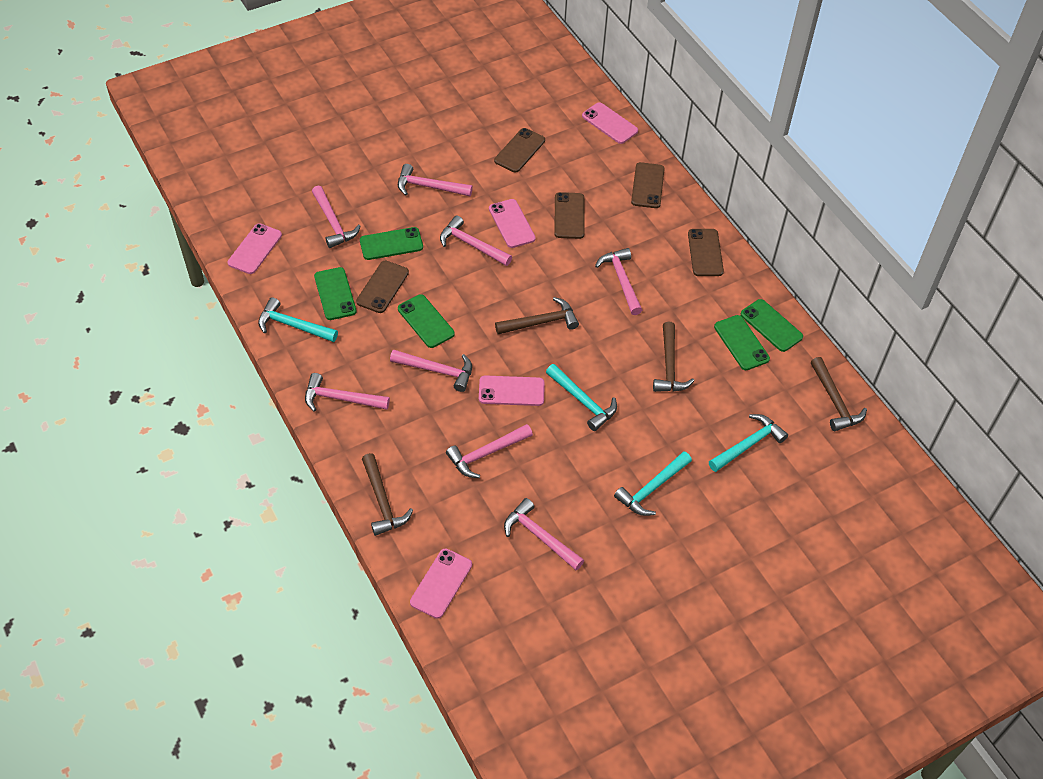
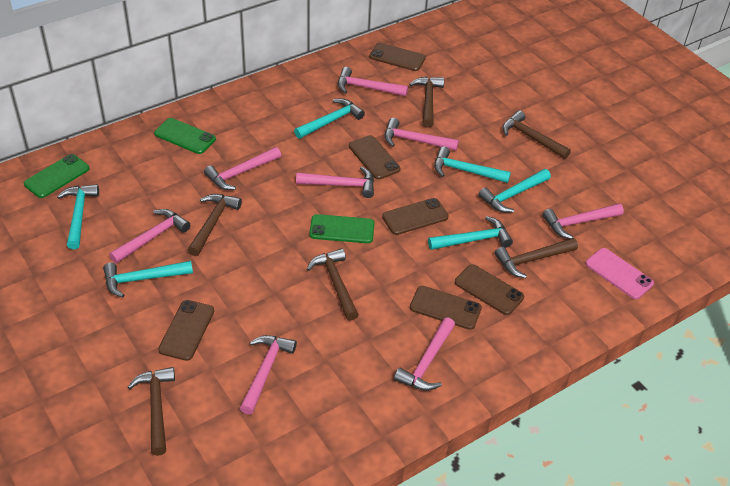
brown hammer: [362,453,413,536] [495,297,579,334] [653,322,694,392] [811,357,867,431] = 4 -> [128,367,175,456] [188,194,242,256] [307,248,359,321] [409,77,444,128] [495,238,578,278] [502,110,571,159] = 6
brown phone: [356,260,409,313] [494,128,545,172] [554,192,585,239] [631,162,665,208] [688,229,724,276] = 5 -> [158,300,214,361] [349,135,401,179] [369,43,426,71] [382,198,449,235] [410,286,482,330] [455,264,524,315] = 6
green phone: [314,267,356,320] [360,227,423,260] [398,294,455,348] [714,315,770,370] [741,299,803,352] = 5 -> [24,154,89,198] [154,118,216,154] [309,214,375,243] = 3
pink phone: [228,223,282,274] [410,549,472,619] [479,375,545,406] [489,199,536,248] [582,102,638,144] = 5 -> [585,248,654,299] = 1
turquoise hammer: [258,297,338,342] [546,364,617,431] [614,451,692,516] [709,414,788,472] = 4 -> [57,184,99,249] [103,261,193,298] [294,98,365,139] [428,216,513,250] [434,146,511,183] [478,169,551,213] = 6

